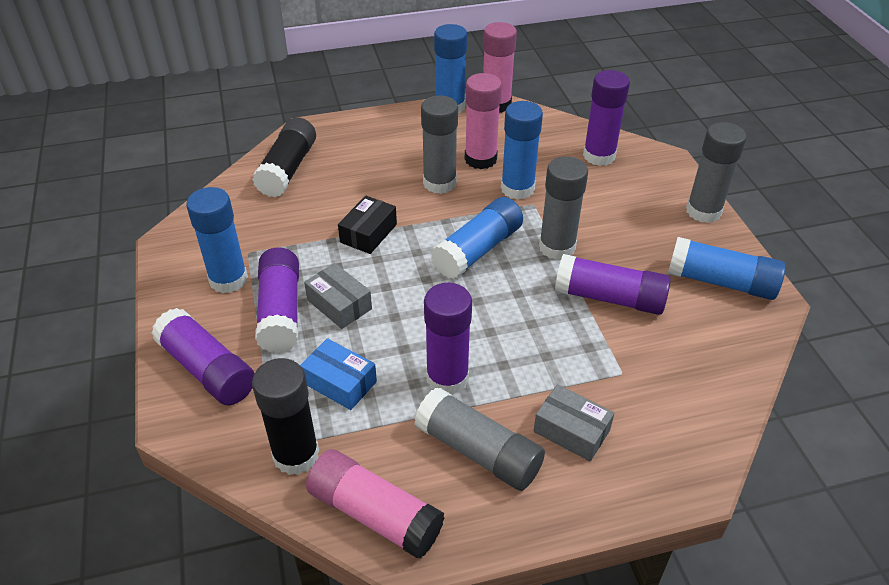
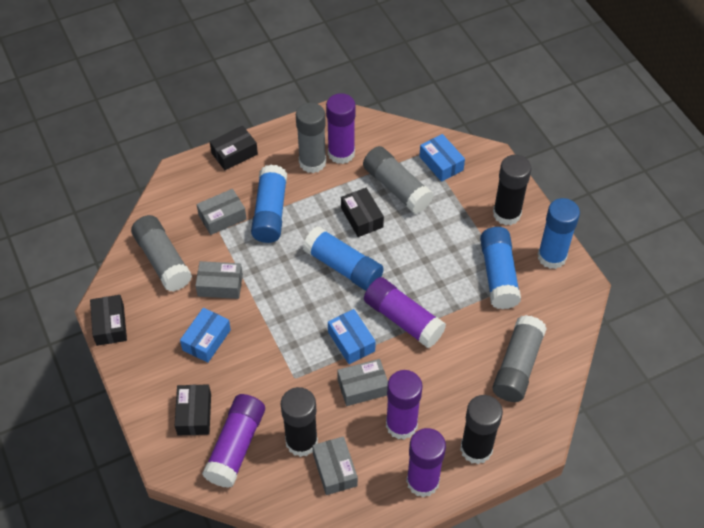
black box: [338,196,397,254] = 1 -> [90,295,127,346] [175,384,211,435] [210,126,258,170] [341,188,384,237] = 4
black glue stick: [252,117,316,197] [252,358,319,475] = 2 -> [281,387,318,457] [460,395,503,464] [493,155,531,225] = 3
blue box: [300,338,377,410] = 1 -> [180,308,231,363] [328,309,376,364] [419,134,465,182] = 3
blue glue stick: [186,187,248,293] [431,197,523,279] [434,24,467,113] [501,101,543,200] [668,237,786,300] = 5 -> [251,165,287,243] [303,226,384,291] [480,227,521,309] [538,198,580,269] = 4
grey box: [304,263,372,329] [534,384,615,461] = 2 -> [195,261,243,299] [197,189,246,235] [313,436,358,495] [337,359,388,406] = 4
pink glue stick: [306,449,445,559] [465,73,502,169] [483,22,517,113] = 3 -> none = 0

